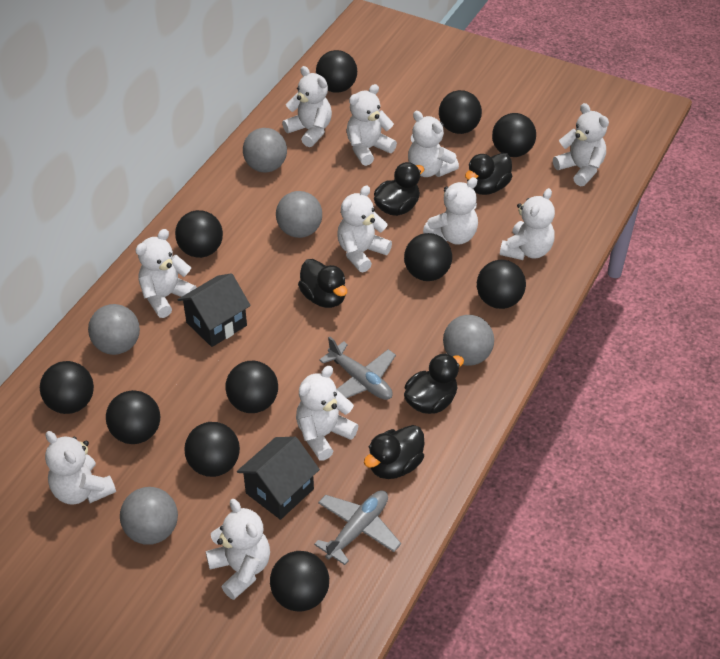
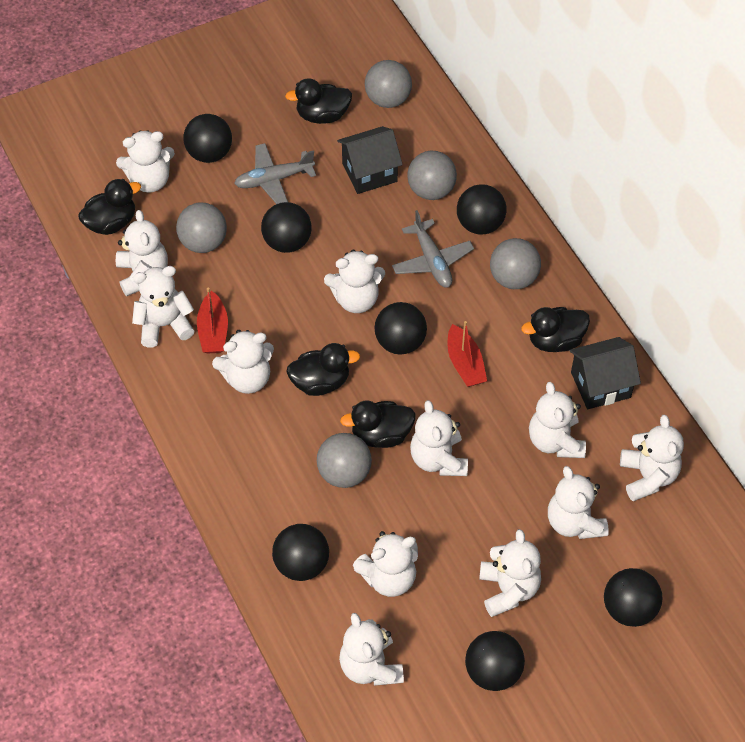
black ball: [40,361,94,414] [106,390,160,444] [175,210,223,258] [185,422,240,477] [225,361,278,413] [270,551,329,612] [316,50,357,93] [404,233,452,281] [439,90,482,134] [477,260,526,309] [492,113,536,157] = 11 -> [183,114,232,163] [261,202,312,253] [272,524,329,581] [375,302,427,355] [457,184,507,235] [465,631,525,691] [604,568,662,627] = 7
red boat: none = 0 -> [197,288,228,354] [448,321,487,387] = 2
white teddy bear: [45,431,116,505] [135,229,197,318] [206,499,270,600] [282,66,332,147] [296,366,358,461] [337,185,392,272] [346,84,397,166] [408,111,459,177] [423,177,478,245] [500,188,555,260] [553,103,609,186] = 11 -> [116,130,175,193] [116,210,168,296] [132,266,194,348] [212,330,274,394] [324,249,385,313] [339,613,404,686] [353,531,418,597] [410,400,468,476] [479,529,541,617] [529,382,586,458] [548,466,609,539] [620,415,684,501] = 12

